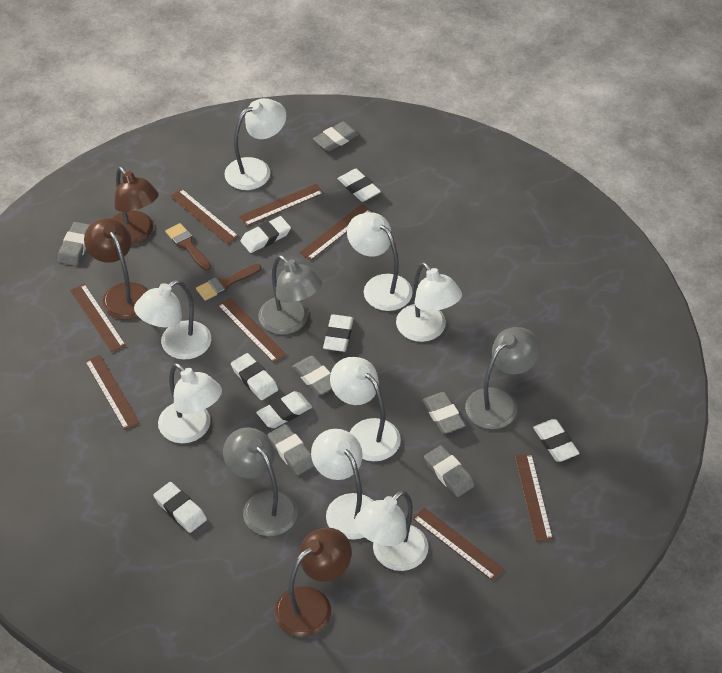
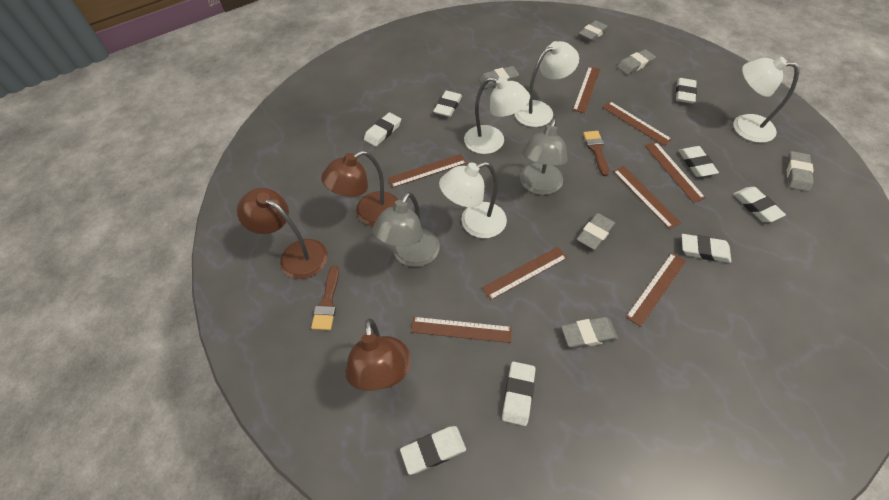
grey lamp: [223,428,298,536] [258,255,322,335] [465,327,540,429] = 3 -> [372,192,440,267] [520,118,567,195] = 2
white eraser: [153,482,207,533] [231,353,278,400] [240,216,291,253] [256,391,312,428] [323,314,354,352] [338,169,381,202] [533,419,580,462] = 7 -> [364,112,401,147] [400,426,466,475] [433,91,462,117] [502,362,536,426] [676,78,697,104] [678,146,719,177] [682,234,731,263] [733,187,786,222] = 8
white lamp: [134,280,211,360] [158,363,222,443] [224,98,286,190] [311,429,373,540] [330,357,401,461] [347,212,413,311] [354,490,428,571] [396,262,462,342] = 8 -> [439,162,507,238] [464,77,530,154] [514,41,579,127] [733,57,799,143] = 4

